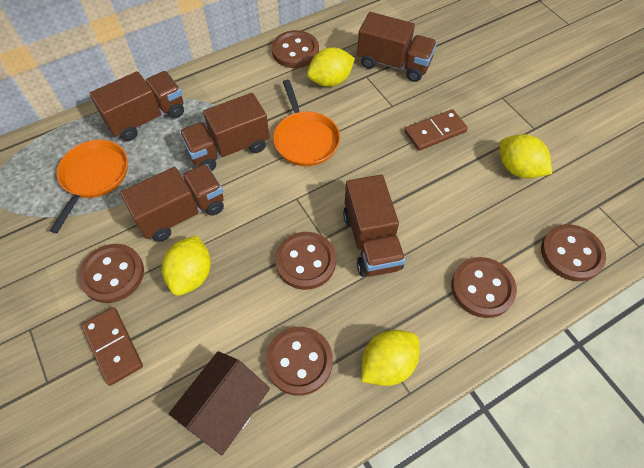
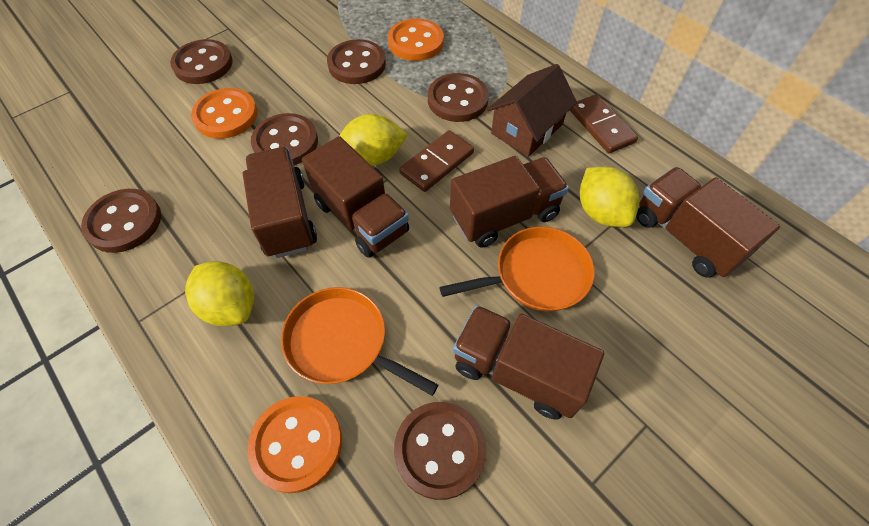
orange button: none = 0 -> [191,88,258,139] [247,396,342,493] [388,18,444,61] = 3
yellow lemon: [162,235,211,296] [307,47,355,87] [361,330,419,386] [499,134,552,178] = 4 -> [185,261,254,326] [339,114,408,166] [580,167,639,227] = 3

